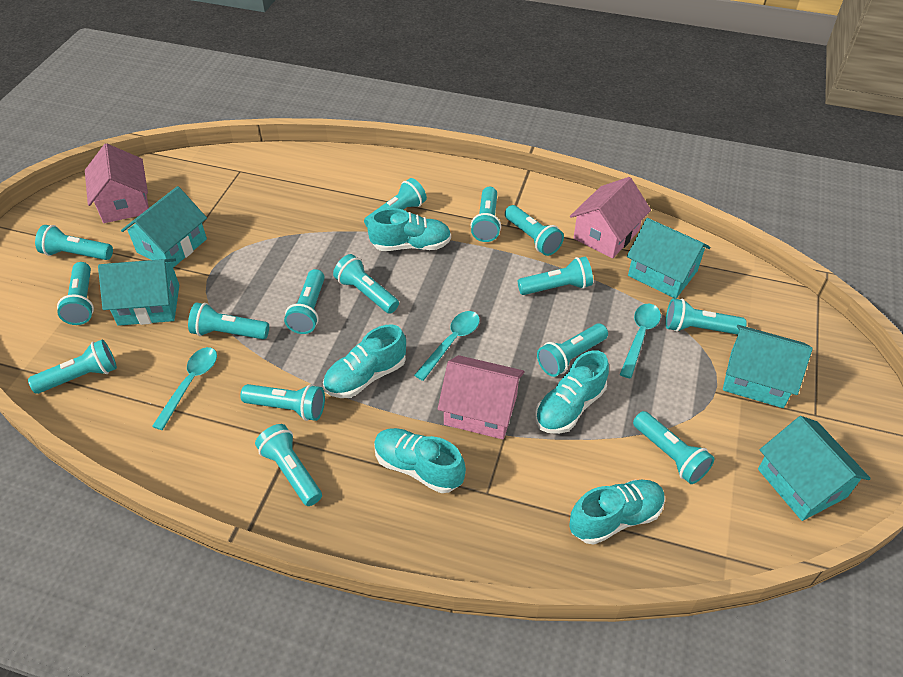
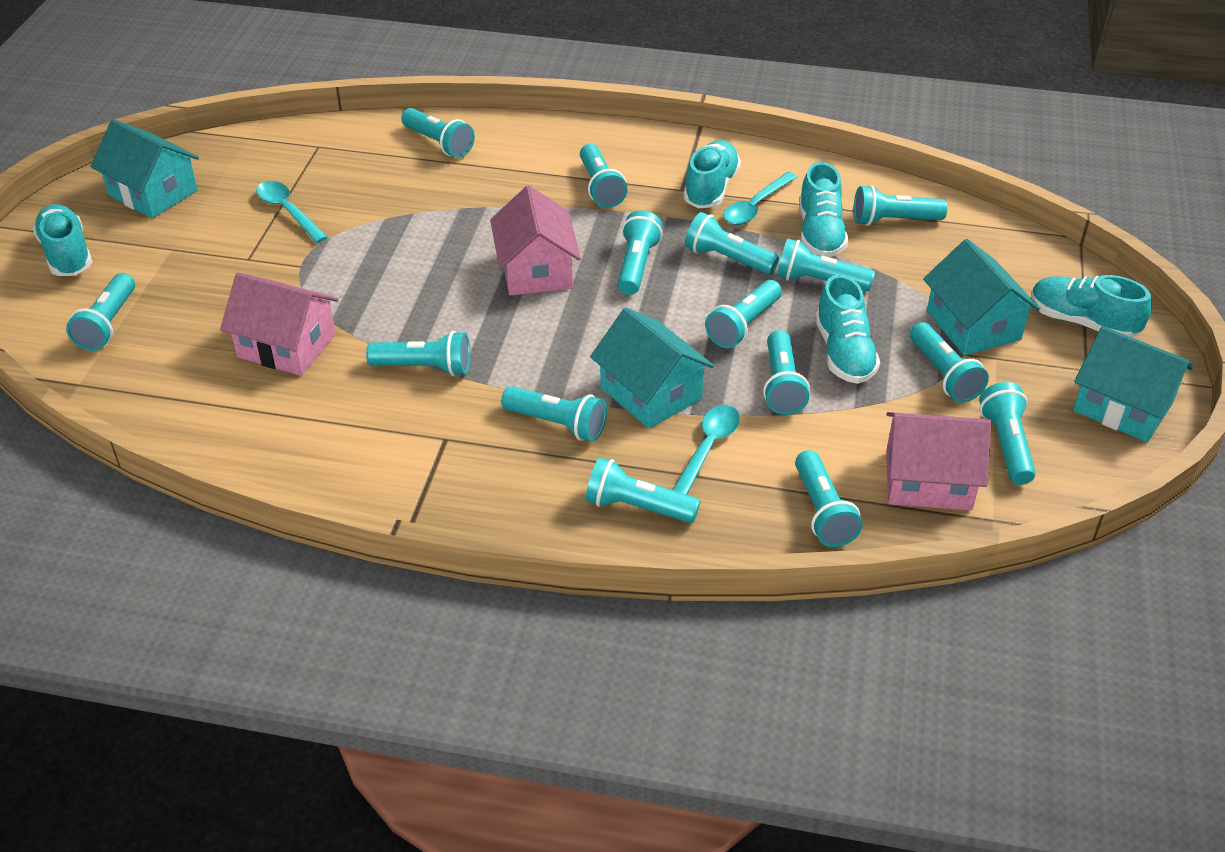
turquoise house: [98,258,179,326] [121,186,207,268] [627,218,711,299] [723,325,813,408] [758,416,871,521] = 5 -> [90,119,199,218] [590,308,714,429] [923,239,1040,356] [1073,326,1193,442] = 4

